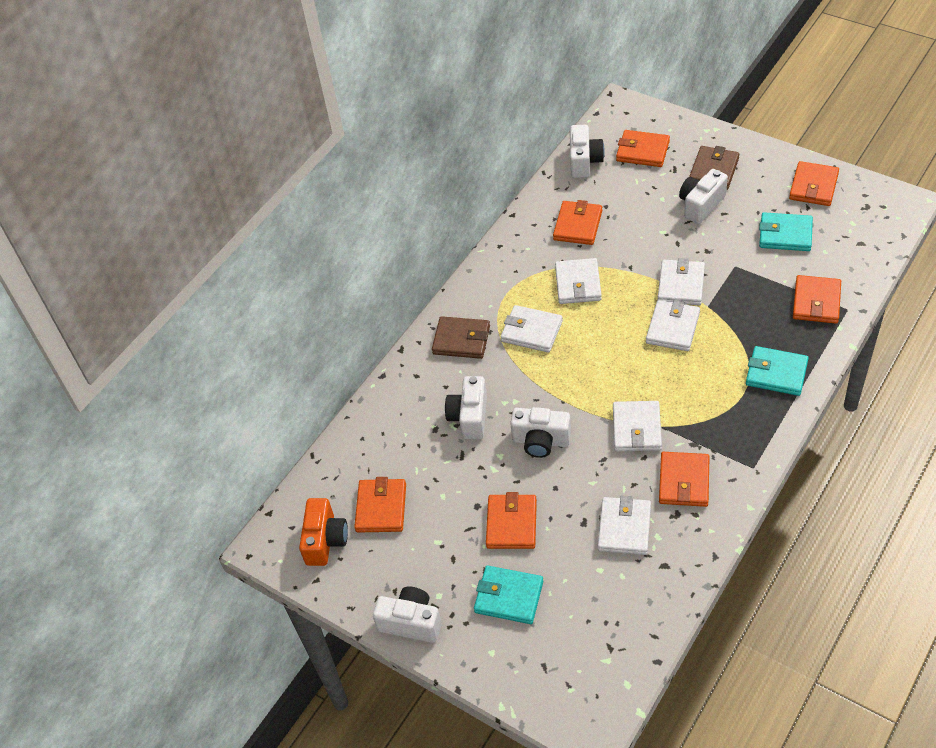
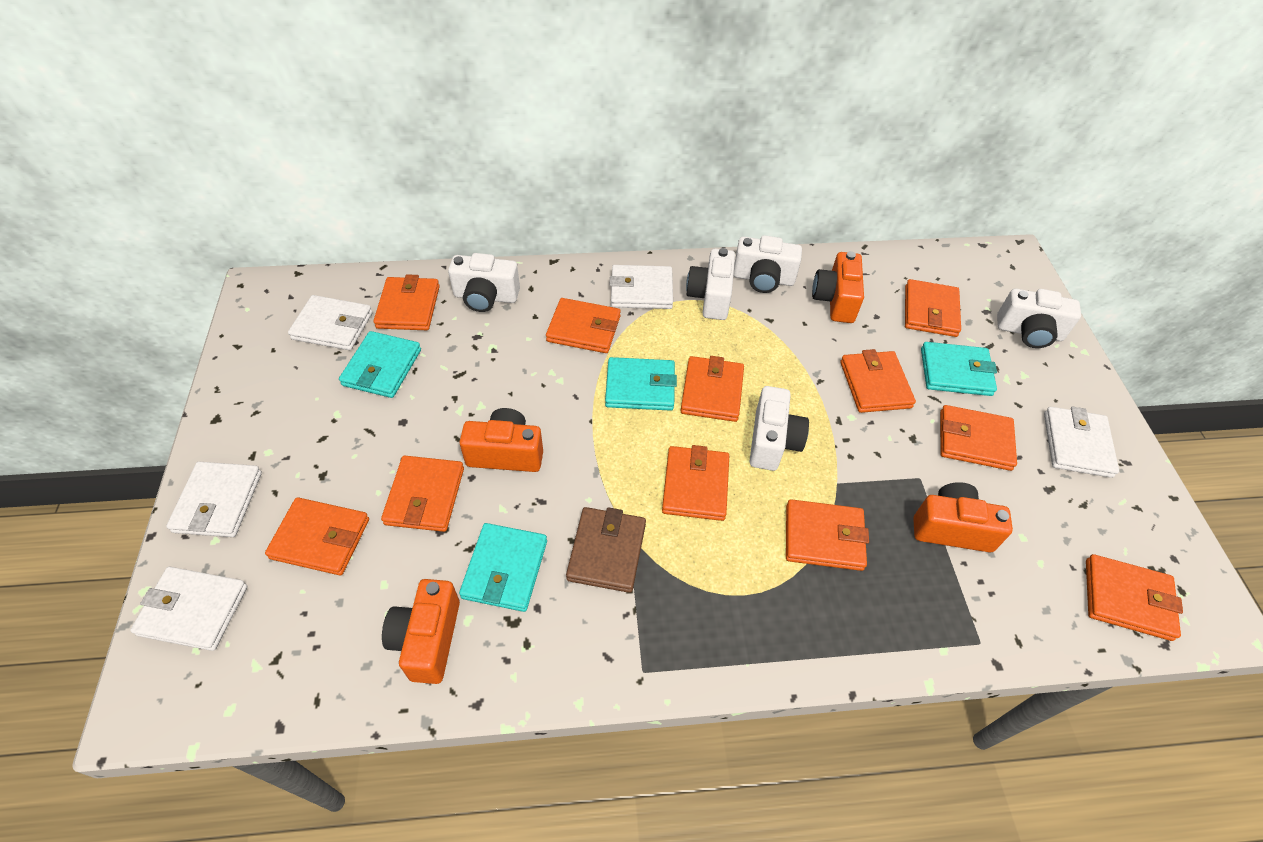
brown wallet: [432,316,490,359] [689,146,740,190] = 2 -> [566,507,646,593] = 1
orange camera: [299,498,348,566] = 1 -> [382,579,460,684] [460,408,543,472] [812,251,864,323] [913,482,1013,552] = 4
orange wallet: [354,477,406,533] [486,492,537,549] [553,200,602,245] [616,130,670,167] [659,452,710,507] [789,161,839,206] [793,275,841,324] = 7 -> [265,497,369,575] [374,274,440,330] [381,456,464,532] [546,298,621,353] [662,445,729,521] [681,356,744,422] [786,499,869,571] [840,349,916,413] [905,279,961,337] [940,405,1017,471] [1086,554,1183,641] = 11
turquoise wallet: [474,566,543,624] [746,346,809,396] [759,212,813,251] = 3 -> [339,331,421,398] [459,523,547,612] [605,357,677,411] [921,342,997,396] = 4
white wallet: [501,305,563,353] [555,258,602,304] [598,496,651,555] [613,401,662,451] [646,300,700,351] [658,258,705,305] = 6 -> [130,567,248,651] [166,462,262,537] [288,295,373,350] [610,265,673,309] [1044,407,1119,478] = 5

